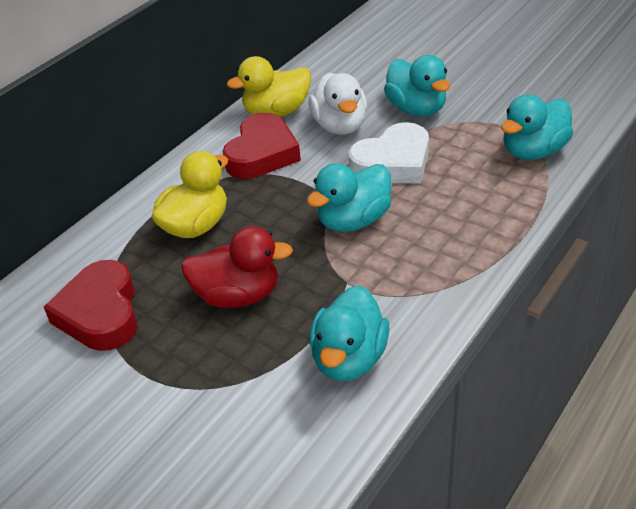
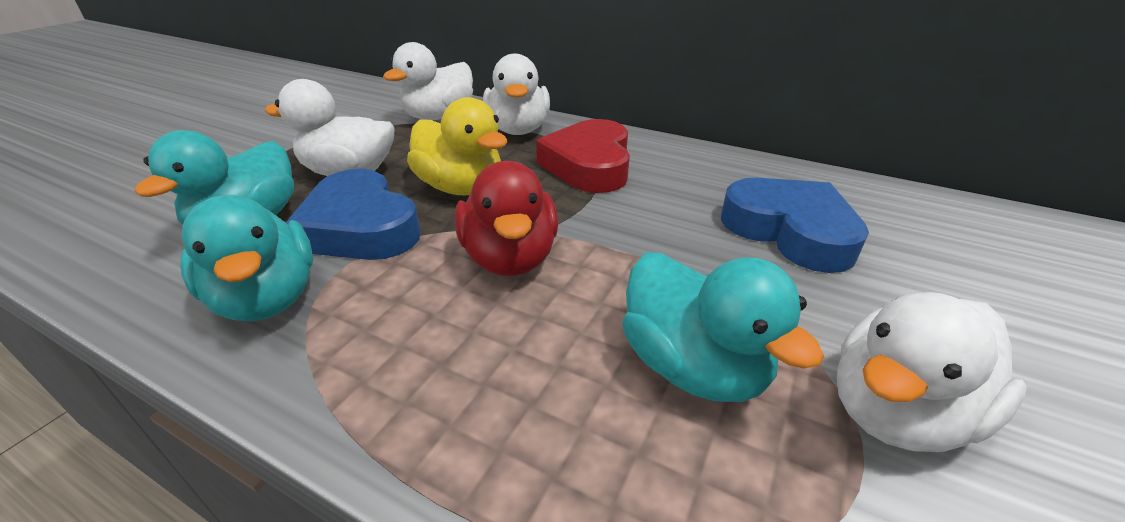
blue heart: none = 0 -> [286,169,421,260] [721,178,869,273] = 2
red heart: [44,260,137,351] [223,113,301,179] = 2 -> [536,119,630,193] = 1
turquoise duck: [307,163,392,232] [309,285,389,381] [384,55,450,116] [501,94,573,160] = 4 -> [134,130,294,225] [180,195,313,322] [622,252,824,402] = 3
white duck: [309,73,367,135] = 1 -> [265,79,395,176] [383,42,473,120] [483,54,550,135] [837,292,1027,452] = 4
white heart: [348,122,429,183] = 1 -> none = 0
yellow duck: [152,151,228,238] [227,56,311,117] = 2 -> [407,97,507,196] = 1

